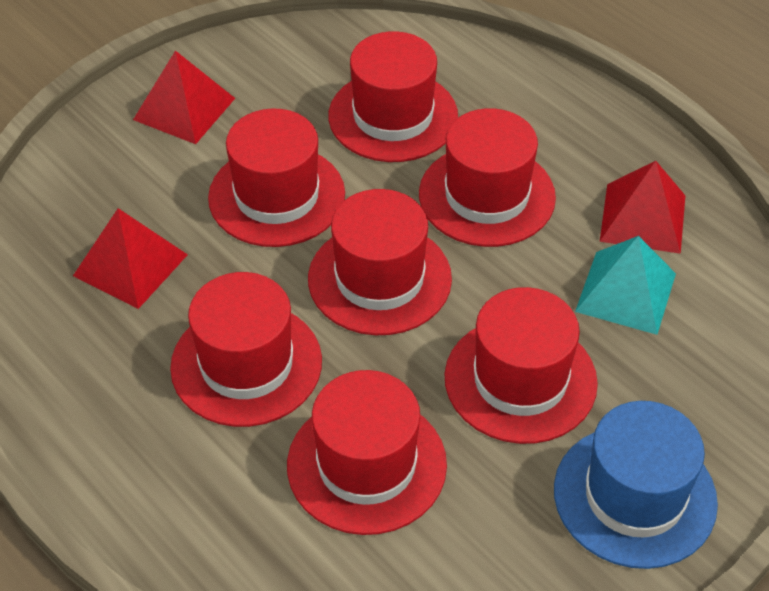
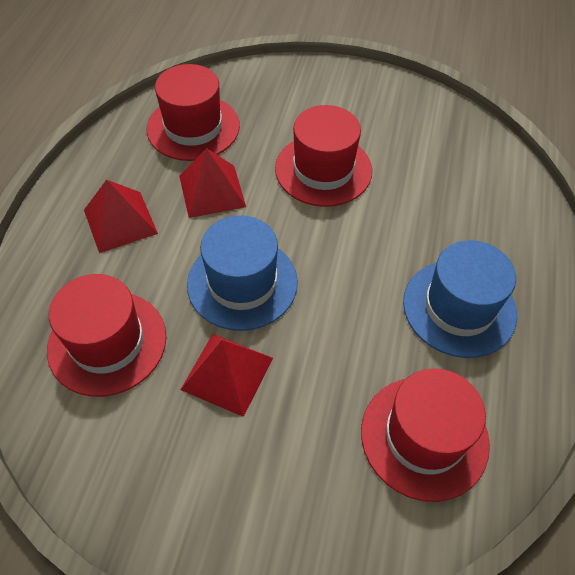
blue hat: [554,401,718,569] = 1 -> [187,215,298,331] [403,240,517,358] = 2
red hat: [170,272,322,427] [208,109,345,247] [287,370,447,535] [308,189,452,335] [328,31,458,162] [419,108,556,247] [445,287,598,444] = 7 -> [47,274,166,397] [146,64,240,161] [275,105,372,207] [361,368,490,502] = 4
turquoise pyramid: [575,236,676,335] = 1 -> none = 0

